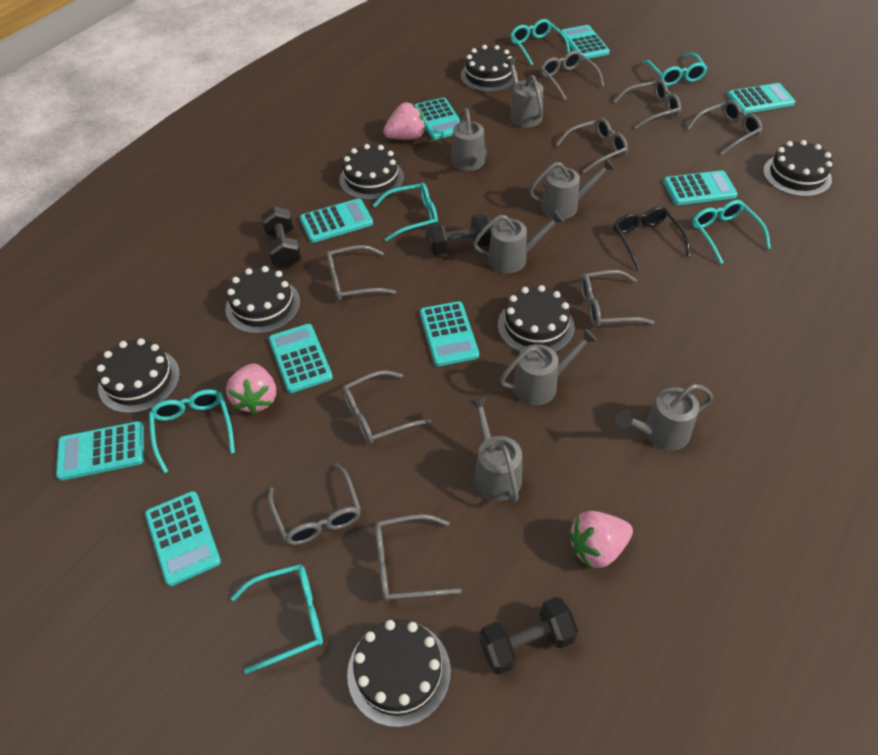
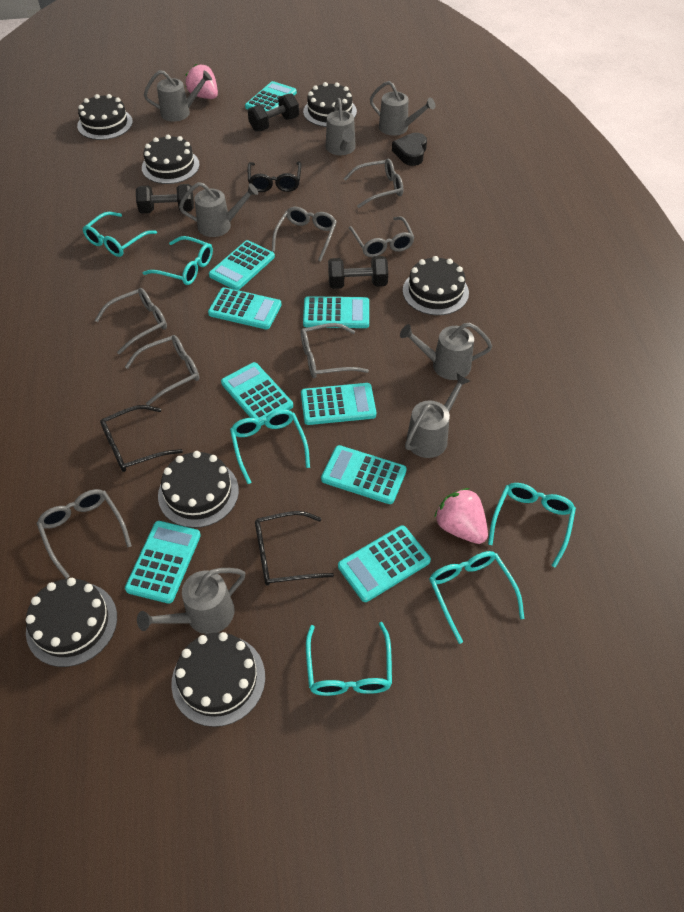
black glasses: [613,206,690,270] = 1 -> [100,405,183,472] [248,161,301,192] [255,511,334,586] = 3
black heart: none = 0 -> [392,133,427,166] = 1
grey glasses: [268,463,361,545] [326,245,396,301] [342,370,431,444] [375,514,462,601] [540,50,604,101] [556,118,628,173] [580,270,654,327] [614,79,681,129] [687,100,762,155] = 9 -> [36,489,132,579] [95,288,167,354] [125,335,199,406] [272,207,337,262] [301,323,369,378] [344,159,403,208] [349,217,415,257] = 7
pink strawberry: [226,363,276,414] [383,102,425,140] [569,511,633,568] = 3 -> [186,64,218,99] [434,488,488,544] = 2

